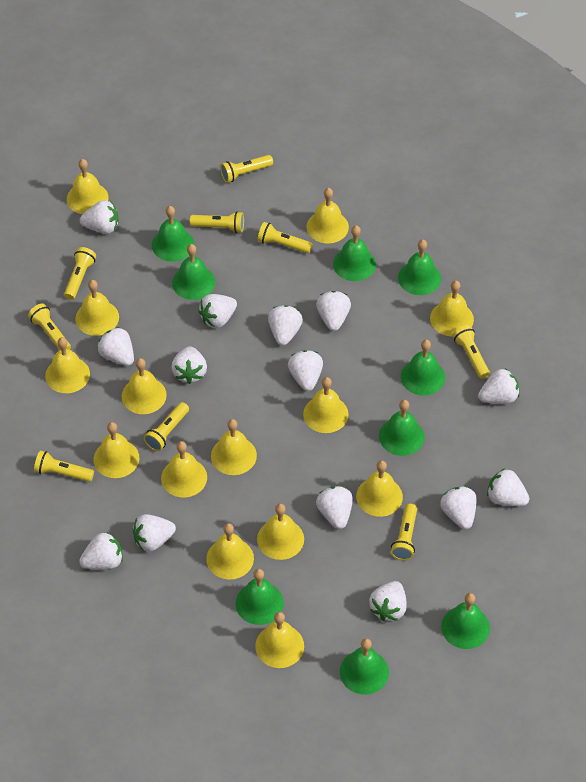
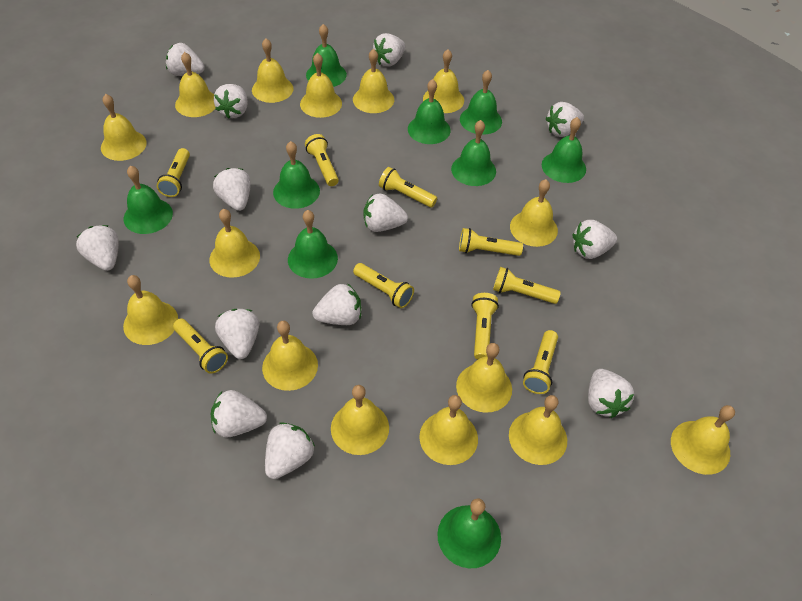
white strawberry: [79,532,123,569] [80,200,118,234] [97,327,134,366] [133,514,176,552] [171,346,207,384] [198,294,237,328] [268,305,303,345] [288,350,323,391] [316,291,351,331] [316,486,353,529] [369,581,407,621] [440,486,477,529] [478,368,520,404] [487,468,529,506] = 14 -> [76,225,119,271] [166,43,205,76] [211,390,267,438] [213,168,251,211] [214,84,248,119] [215,309,259,359] [265,422,315,479] [312,283,361,325] [363,194,408,232] [373,33,405,67] [546,102,584,137] [572,220,617,259] [588,369,634,418] = 13
yellow bell: [45,337,90,393] [67,159,109,214] [75,280,119,336] [93,422,139,478] [122,358,167,414] [161,441,207,497] [206,523,254,580] [211,419,257,475] [255,612,304,668] [257,503,304,560] [303,377,349,433] [307,188,349,243] [356,460,403,517] [430,281,474,336] = 14 -> [101,94,147,161] [123,275,178,345] [175,52,216,117] [209,209,260,278] [252,38,293,103] [262,321,318,391] [300,53,342,118] [331,385,389,455] [353,49,394,113] [419,395,478,465] [423,49,464,113] [456,343,512,413] [509,395,567,465] [510,179,558,247] [671,405,735,475] = 15

